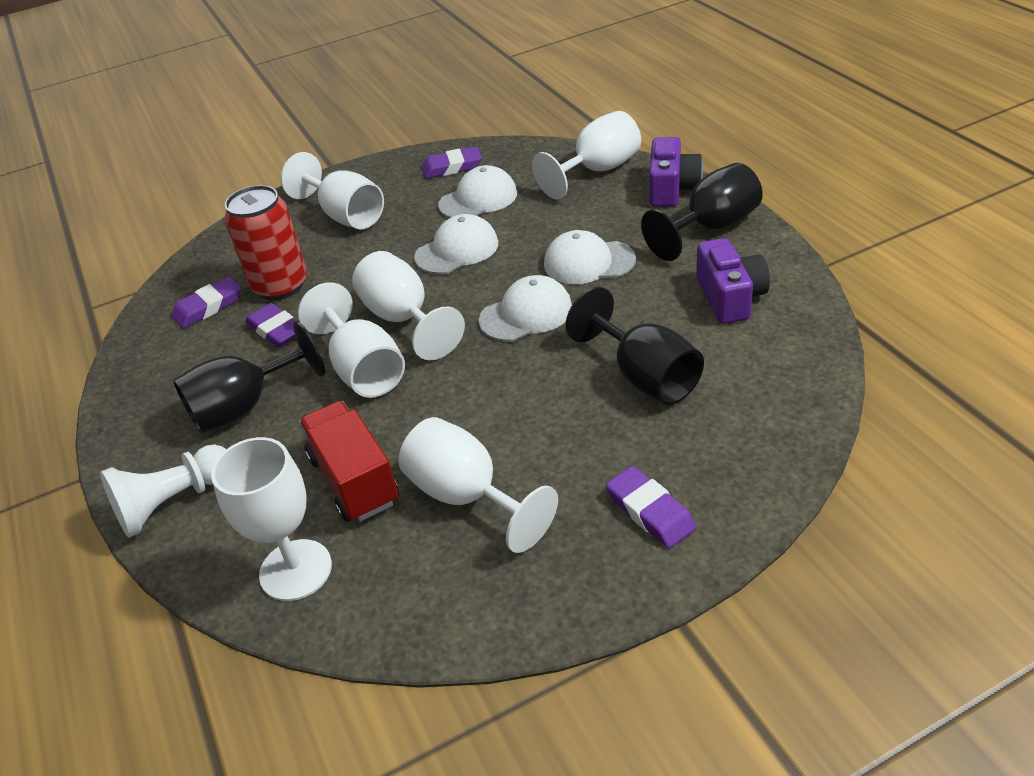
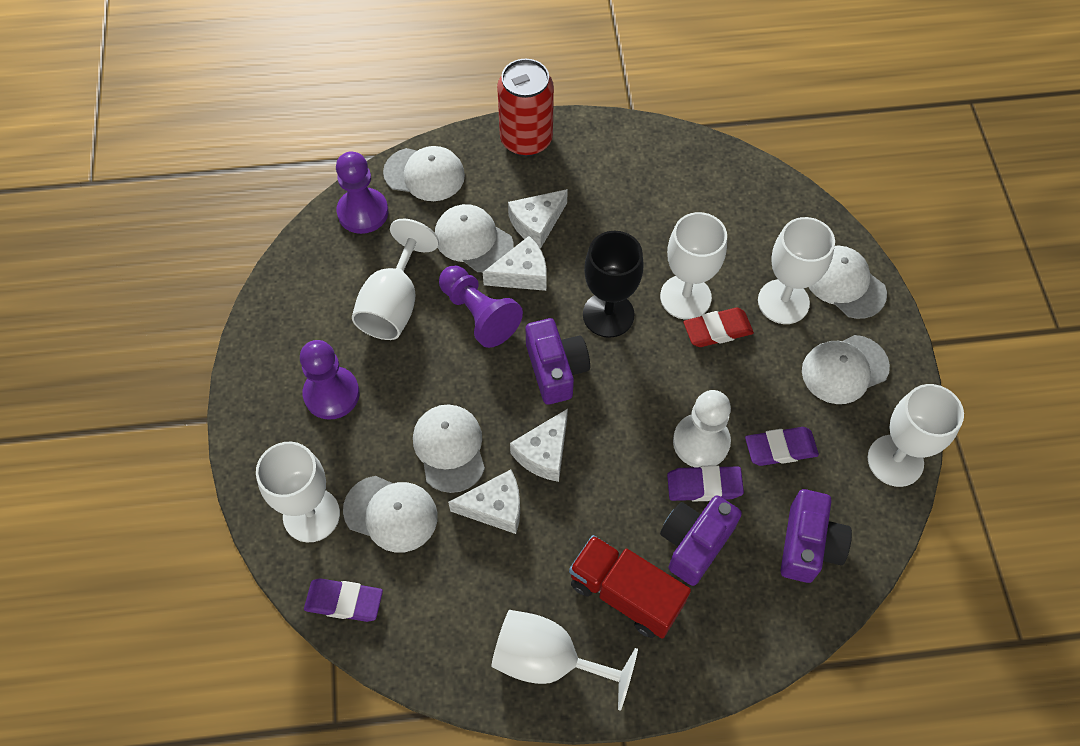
black goblet: [173,321,325,434] [566,287,704,405] [641,163,763,261] = 3 -> [583,231,644,338] = 1
purple camera: [649,137,703,207] [696,238,770,324] = 2 -> [526,318,590,405] [660,495,742,586] [780,489,852,583] = 3
purple eraser: [171,277,241,329] [245,303,296,347] [421,146,482,179] [606,466,696,548] = 4 -> [304,578,383,622] [667,465,744,501] [745,427,819,466] = 3
purple pawn: none = 0 -> [300,340,360,420] [336,151,388,234] [439,266,523,348] = 3
red eraser: none = 0 -> [683,308,754,347] = 1
white cap: [414,214,498,274] [438,165,517,218] [479,275,572,341] [544,230,636,284] = 4 -> [343,476,438,553] [383,146,465,201] [413,404,485,493] [435,204,514,272] [802,335,890,404] [809,246,887,319] = 6
white cheese: none = 0 -> [448,470,520,534] [483,236,547,291] [508,189,568,249] [510,409,568,482] = 4

